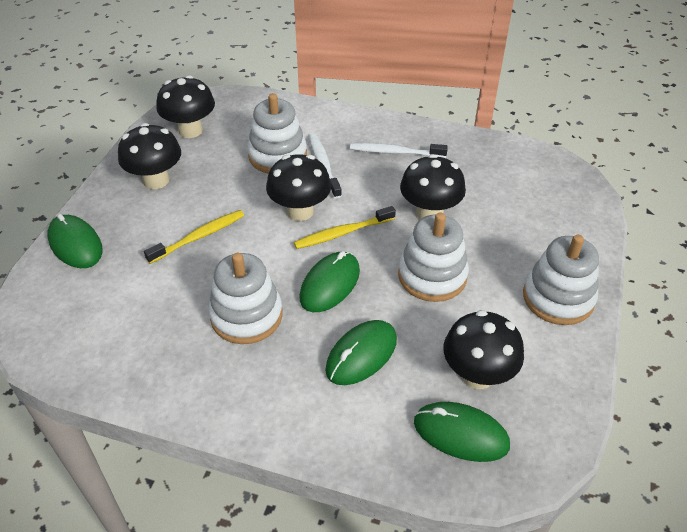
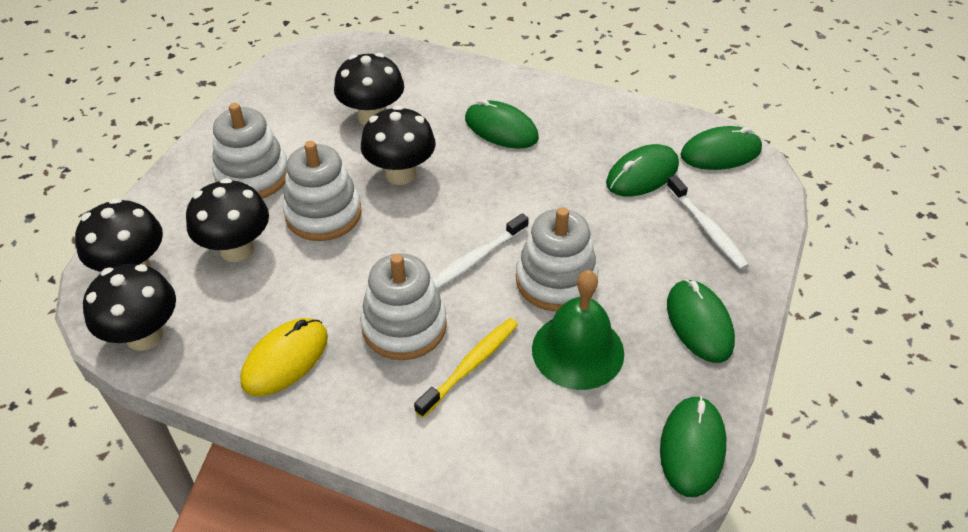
green bell: none = 0 -> [532,270,624,390] = 1
green mouse: [48,214,103,268] [299,251,360,312] [325,320,397,385] [414,402,510,462] = 4 -> [465,99,539,149] [606,144,679,196] [660,396,726,497] [667,279,735,363] [681,126,762,170] = 5
yellow mouse: none = 0 -> [240,318,328,396] = 1
yellow toothbrush: [144,210,244,264] [294,206,396,249] = 2 -> [414,318,518,418] = 1

